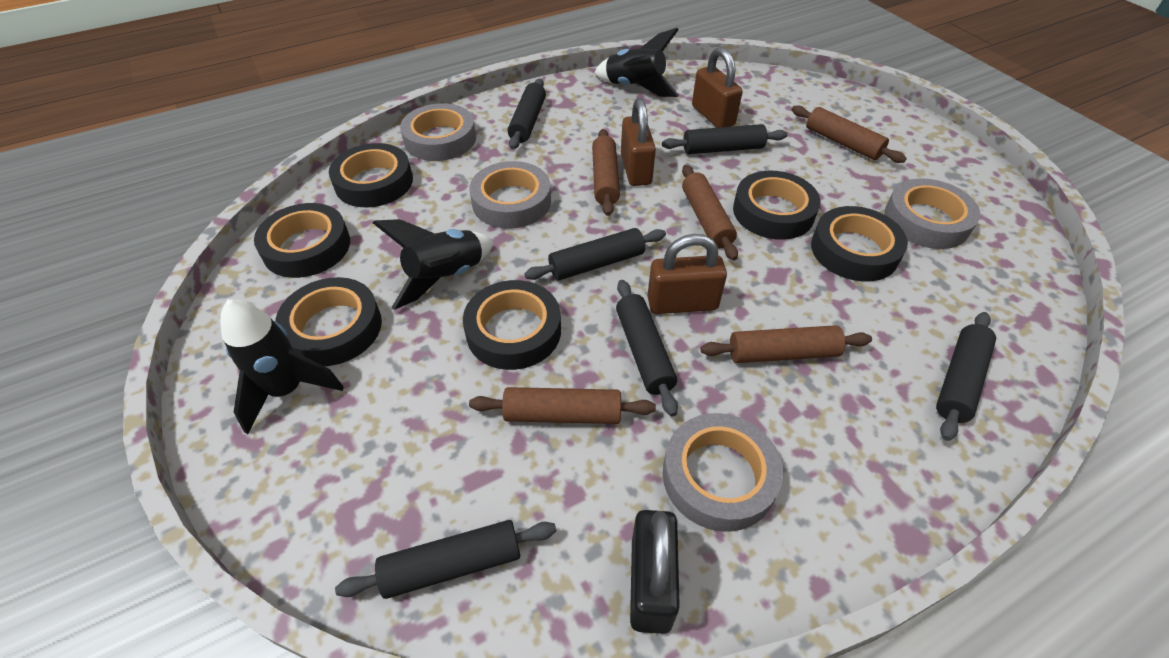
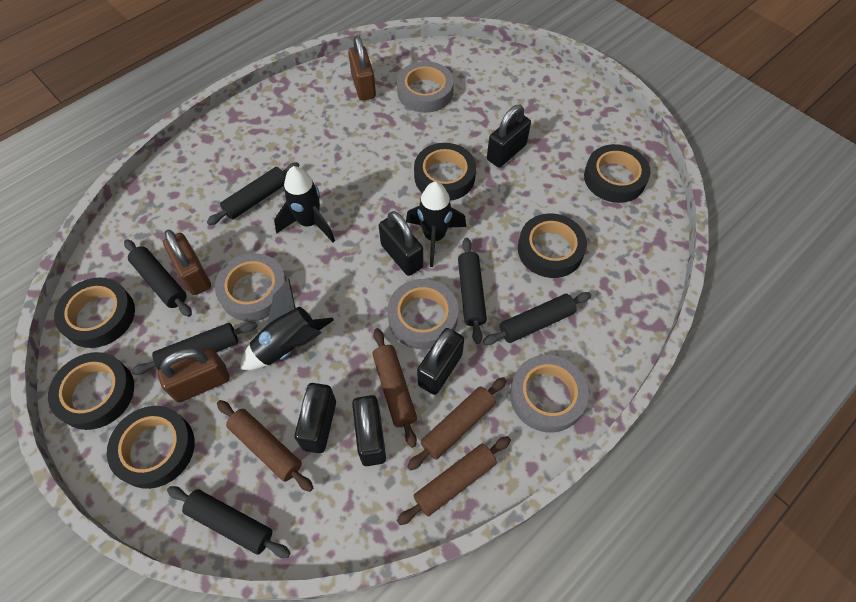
black padlock: [630,510,680,634] = 1 -> [294,383,336,453] [352,395,386,466] [379,211,423,276] [417,328,464,395] [487,105,531,167] = 5
brown rolling pin: [469,387,656,424] [592,129,620,216] [682,165,738,261] [701,325,872,363] [792,105,907,163] = 5 -> [217,400,313,492] [372,328,417,448] [397,436,511,525] [407,377,507,470] = 4

